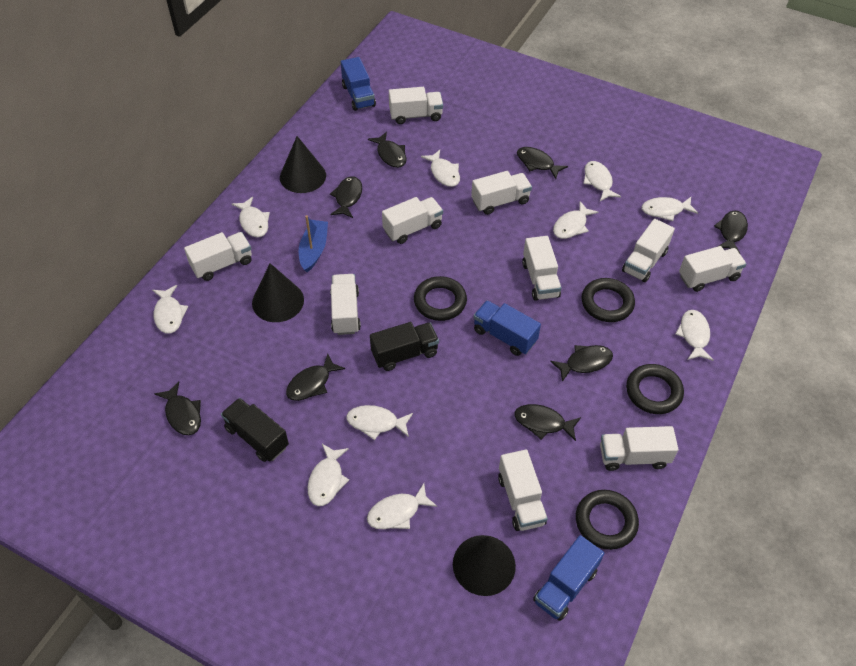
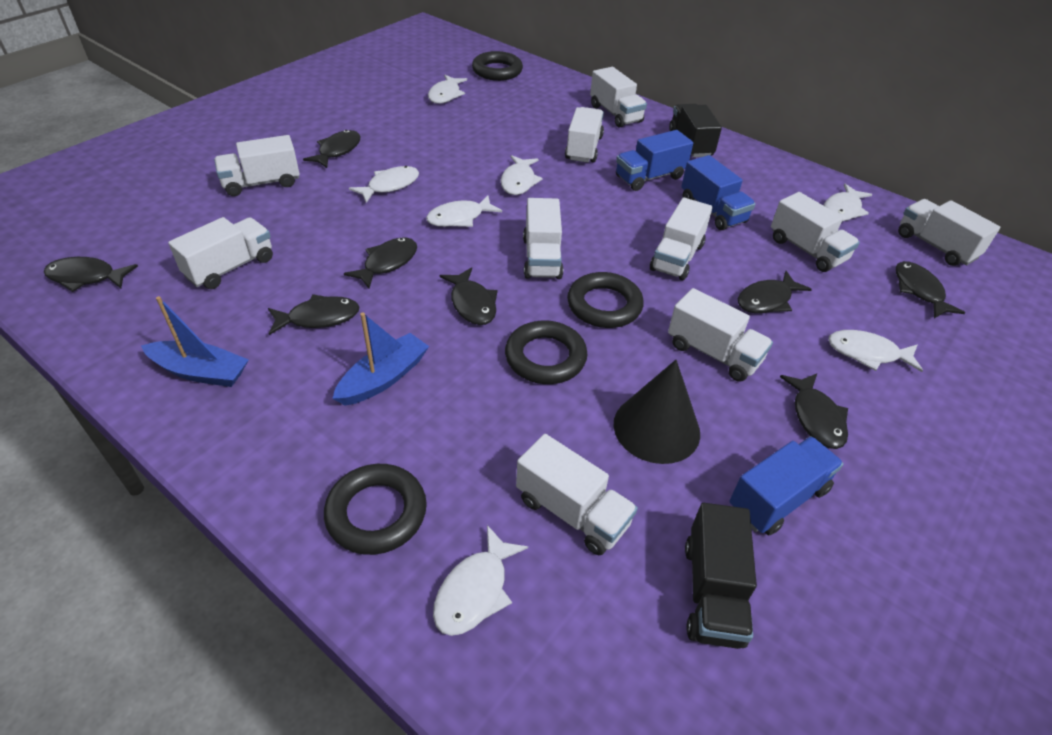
black cone: [252,263,304,322] [280,136,326,193] [453,535,516,596] = 3 -> [613,360,700,464] = 1
blue boat: [299,215,328,272] = 1 -> [141,296,249,387] [332,312,429,405] = 2
white fish: [152,285,188,334] [232,197,270,238] [308,444,349,506] [346,405,413,440] [367,483,437,529] [421,150,460,187] [553,201,599,239] [583,161,621,201] [642,197,698,221] [675,310,714,361] = 10 -> [349,166,419,203] [426,195,502,227] [428,75,467,104] [433,525,528,636] [501,155,542,195] [824,184,872,221] [828,330,923,372] = 7

